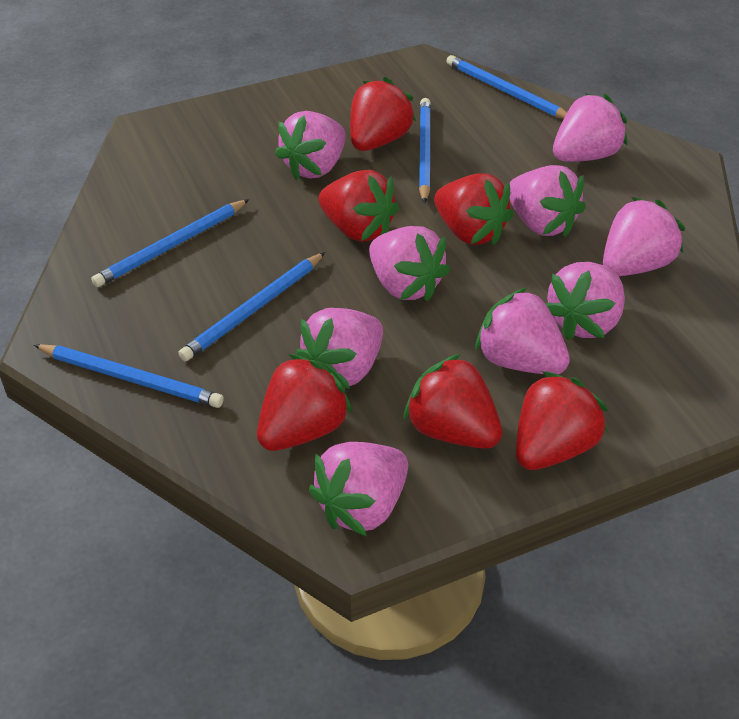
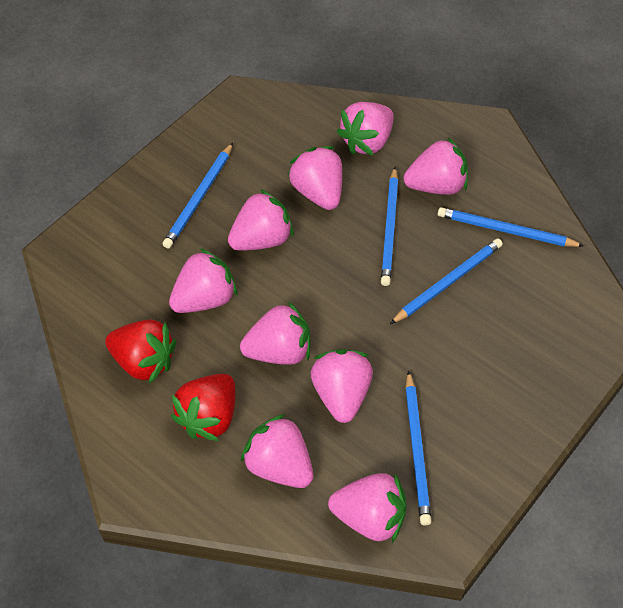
red strawberry: [257,354,353,451] [318,170,399,242] [350,77,416,151] [403,354,502,449] [434,173,514,245] [516,371,608,470] = 6 -> [105,319,176,384] [171,374,235,441] = 2

